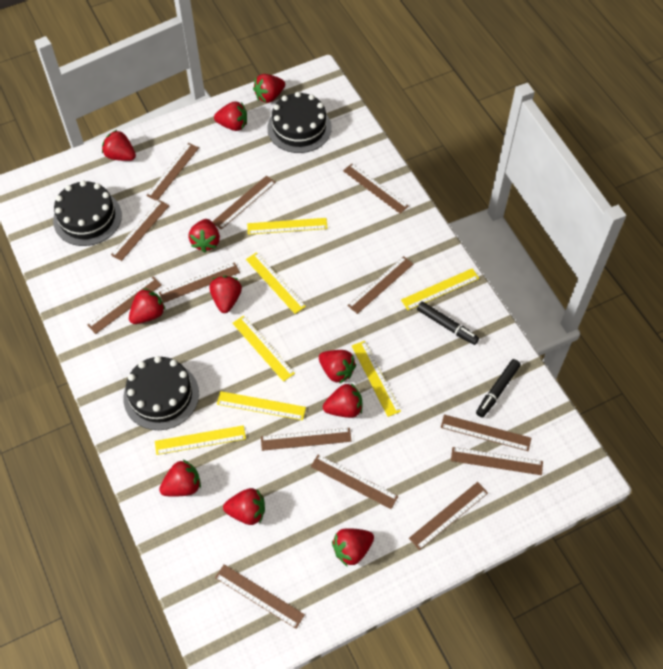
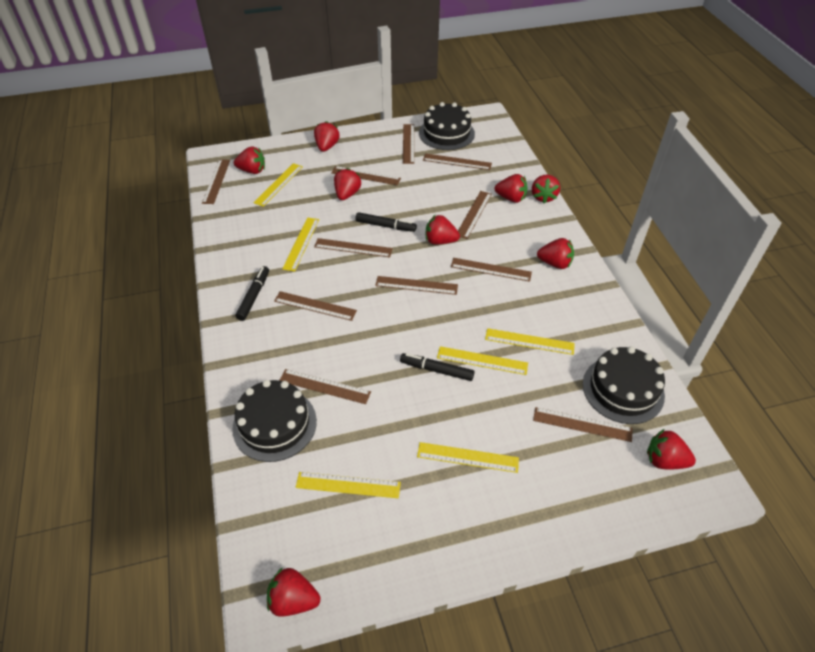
black marker: [417,302,479,345] [476,359,521,417] = 2 -> [236,266,269,321] [355,212,417,232] [400,353,474,381] = 3
brown ruler: [87,277,162,334] [111,200,170,261] [146,143,199,201] [159,262,240,303] [212,175,276,229] [215,564,305,629] [261,428,351,451] [311,454,398,509] [343,164,409,214] [347,256,413,314] [409,482,488,550] [441,415,531,451] [451,447,543,475] = 13 -> [202,159,230,204] [274,291,357,321] [279,369,371,404] [314,238,393,257] [331,166,401,185] [375,276,458,295] [403,124,414,164] [423,153,492,170] [451,258,532,282] [458,191,492,239] [533,407,633,442] = 11
red strawberry: [102,130,136,161] [129,288,166,324] [159,460,201,497] [188,219,220,253] [210,276,242,313] [214,101,247,131] [223,488,265,525] [253,74,285,103] [319,350,356,384] [323,383,362,418] [332,528,374,567] = 11 -> [234,146,265,174] [267,567,321,617] [314,121,340,152] [334,168,361,200] [426,215,460,244] [495,174,527,203] [532,175,560,203] [537,238,574,269] [647,429,696,469] = 9
yellow ruler: [155,425,246,455] [217,391,306,420] [232,316,295,382] [246,252,306,314] [247,218,328,235] [352,341,401,417] [401,268,479,310] = 7 -> [254,163,303,207] [282,217,319,271] [296,472,401,498] [417,442,519,473] [437,346,528,375] [485,328,575,355] = 6

